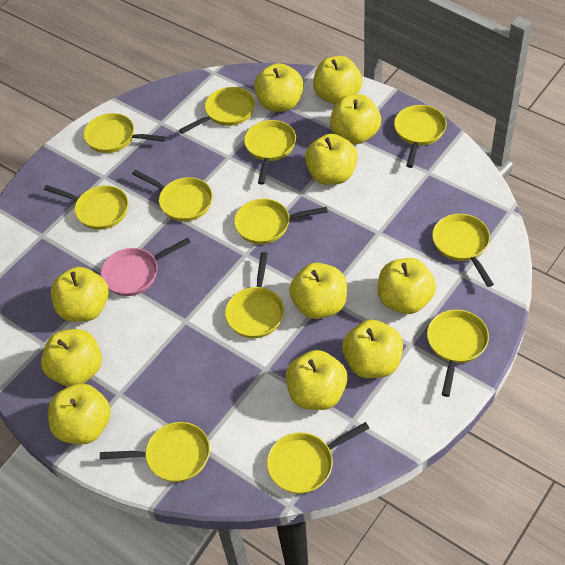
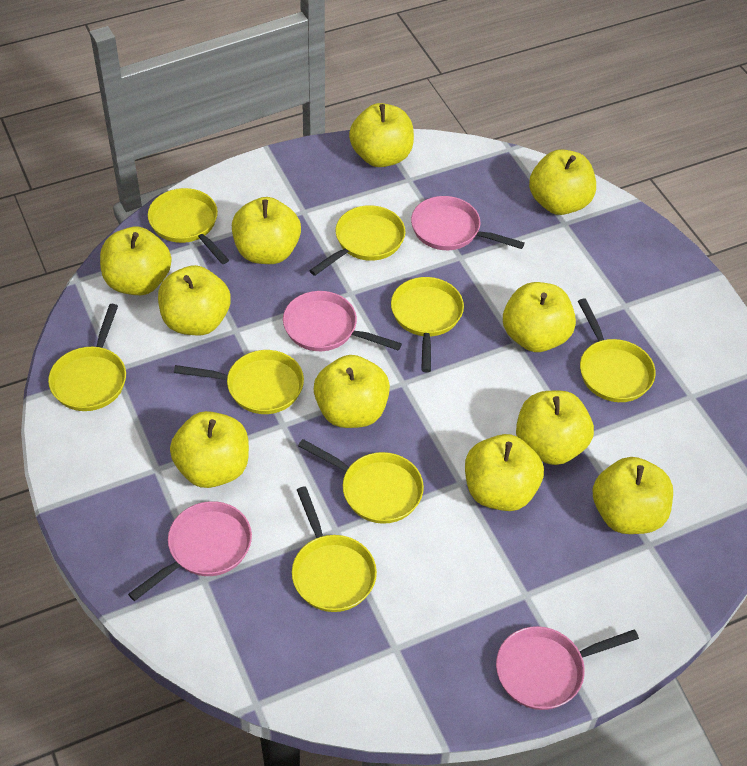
pink pan: [101,238,191,296] = 1 -> [128,501,252,601] [283,291,402,351] [411,196,525,250] [496,626,639,710] = 4
yellow pan: [44,185,128,230] [83,113,166,153] [100,422,210,482] [132,170,213,221] [179,87,255,134] [225,252,284,338] [234,199,328,244] [244,120,296,185] [267,422,369,494] [394,105,447,168] [427,310,489,397] [432,214,494,287] = 12 -> [48,304,126,411] [148,188,229,264] [174,350,304,414] [292,486,377,612] [298,439,424,524] [309,205,405,276] [391,277,464,372] [578,298,655,402] = 8

